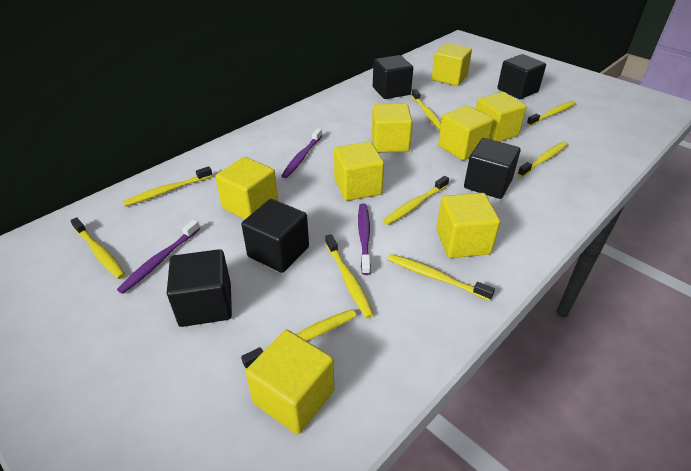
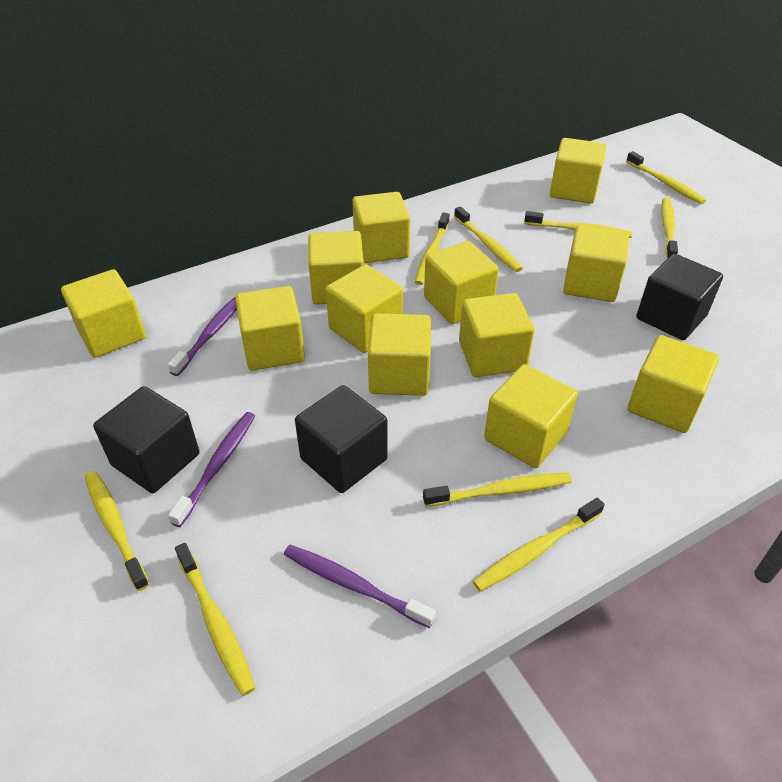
black cube: [167,249,232,327] [241,199,309,273] [373,55,413,99] [464,138,521,199] [497,54,546,99] = 5 -> [93,386,200,493] [295,385,388,493] [636,254,723,340] = 3
yellow cube: [215,157,278,219] [246,330,334,434] [334,142,384,201] [372,104,413,153] [432,43,472,86] [436,193,500,258] [438,105,493,160] [476,92,527,142] = 8 -> [61,269,146,358] [235,286,305,371] [308,231,364,305] [326,264,403,353] [352,192,410,263] [368,313,431,396] [424,241,499,324] [459,293,535,377] [484,364,578,468] [550,138,606,203] [563,225,629,302] [627,335,719,433] = 12

